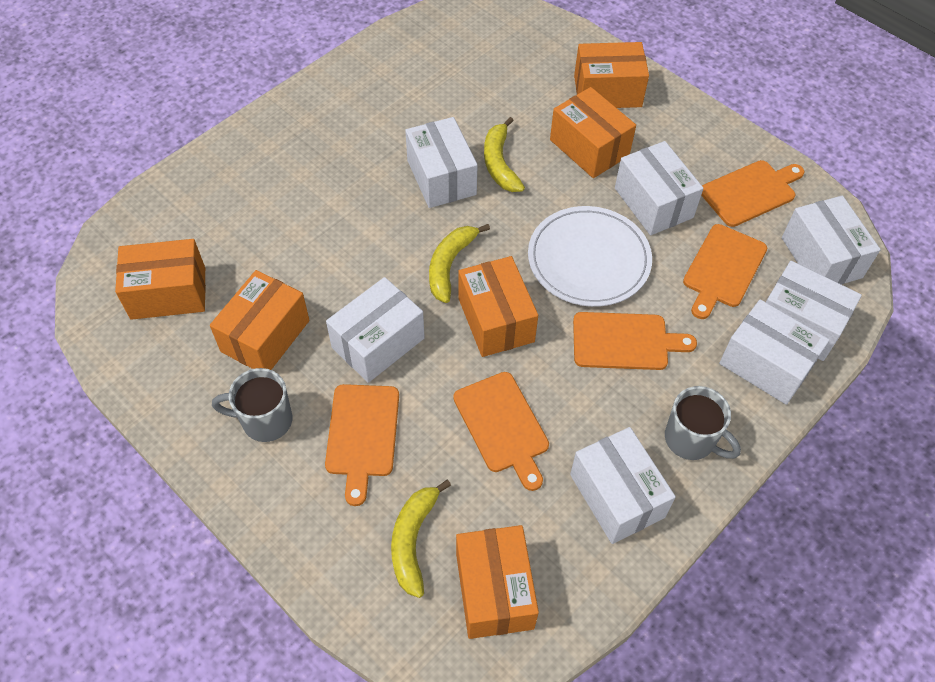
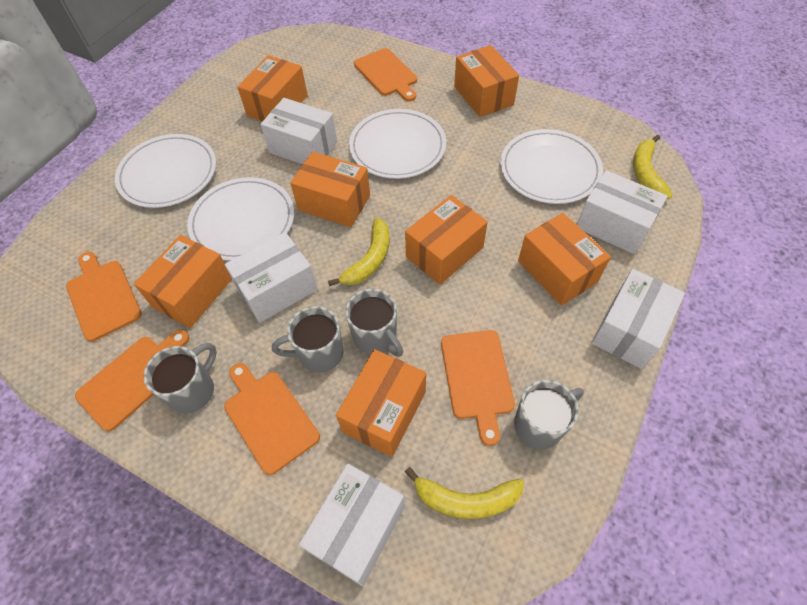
grey mug: [212,368,293,442] [665,386,741,460] = 2 -> [144,343,217,413] [272,306,344,373] [345,289,403,357] [514,380,584,449] = 4
orange box: [115,239,206,320] [210,270,309,370] [456,525,539,639] [458,256,538,357] [550,87,636,178] [574,42,649,108] = 6 -> [134,235,232,328] [237,55,308,122] [291,151,370,227] [336,349,426,457] [405,195,488,285] [454,45,519,117] [518,213,611,306] = 7
white box: [326,277,425,383] [405,117,477,208] [570,427,676,544] [615,141,703,235] [719,299,829,405] [766,261,862,361] [782,196,881,285] = 7 -> [225,232,318,323] [261,98,337,164] [299,464,405,586] [577,170,667,254] [592,269,685,369] = 5
white plate: [528,206,652,307] = 1 -> [115,134,216,208] [187,177,294,261] [349,109,446,179] [500,129,603,204] = 4

